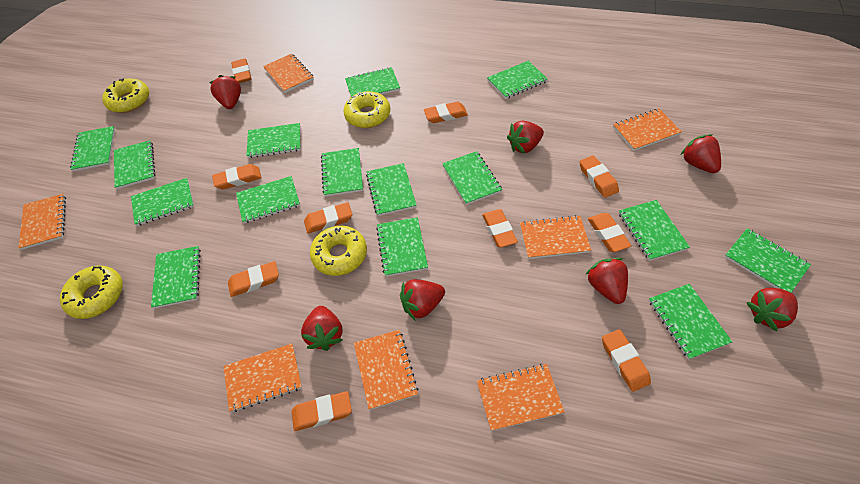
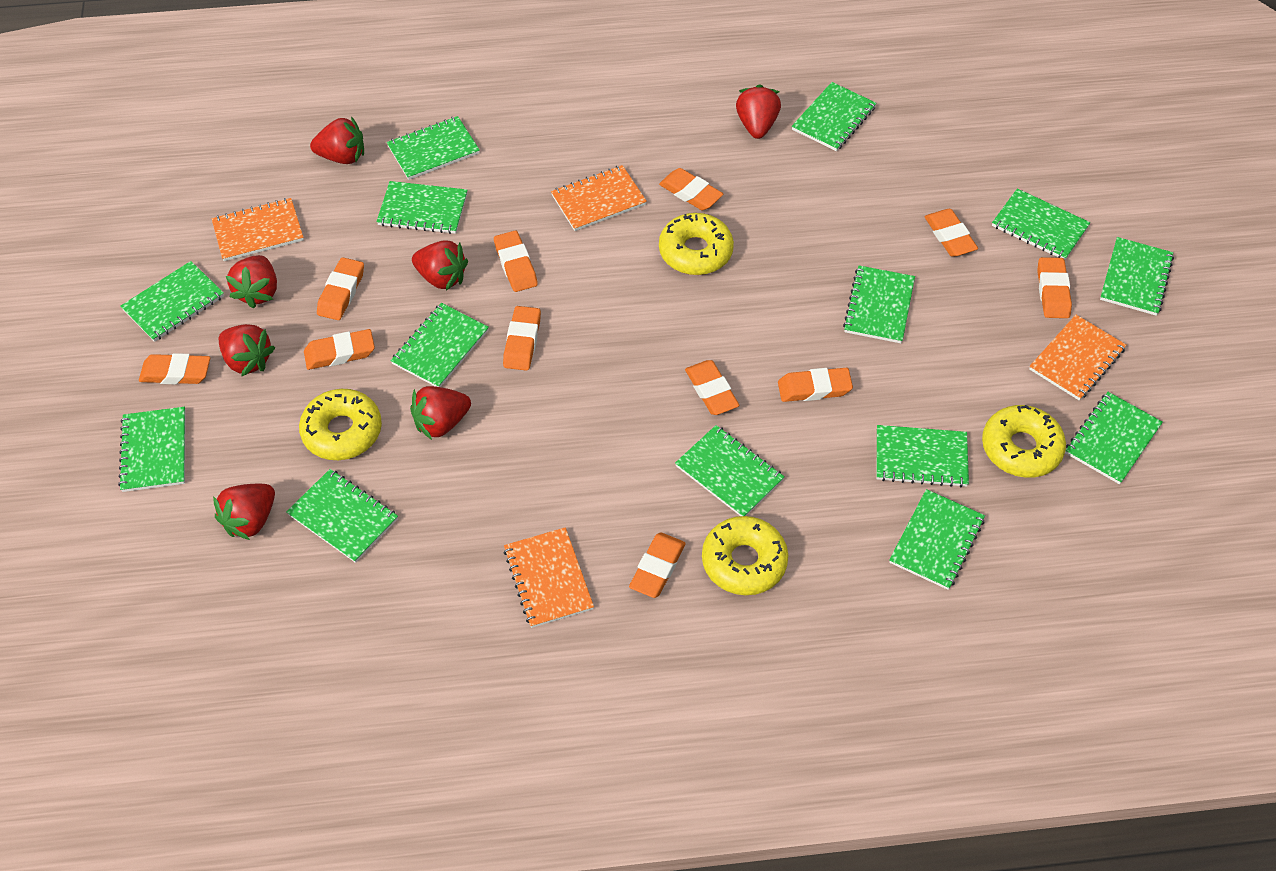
green notebook: [70,126,115,171] [114,140,155,189] [131,178,194,226] [151,246,201,309] [236,176,300,223] [246,123,301,158] [321,148,363,197] [345,67,400,97] [366,163,416,216] [376,217,428,277] [442,151,502,205] [487,61,548,99] [619,200,690,261] [649,284,732,360] [725,228,811,293] = 15 -> [118,407,186,492] [121,261,224,342] [286,469,398,563] [376,181,468,234] [387,116,480,180] [390,303,489,387] [675,425,785,516] [792,82,877,151] [843,265,915,343] [877,425,969,487] [889,489,985,590] [992,188,1090,260] [1065,392,1163,484] [1100,237,1174,316] = 14
orange eraser: [212,164,261,189] [228,261,279,297] [231,59,252,83] [292,391,352,431] [304,202,352,233] [424,102,468,123] [482,209,518,248] [579,155,619,198] [588,213,631,252] [602,329,651,392] = 10 -> [139,353,210,384] [304,329,375,370] [317,257,364,320] [494,231,538,292] [503,306,541,371] [629,533,686,598] [659,168,723,210] [685,360,739,415] [778,368,853,402] [925,209,978,257] [1037,257,1072,318] = 11
orange notebook: [19,194,66,250] [223,344,302,412] [263,54,314,93] [354,330,418,410] [477,364,564,431] [520,215,591,259] [613,109,682,151] = 7 -> [212,198,304,261] [504,527,594,628] [551,165,647,231] [1029,315,1126,401] = 4

